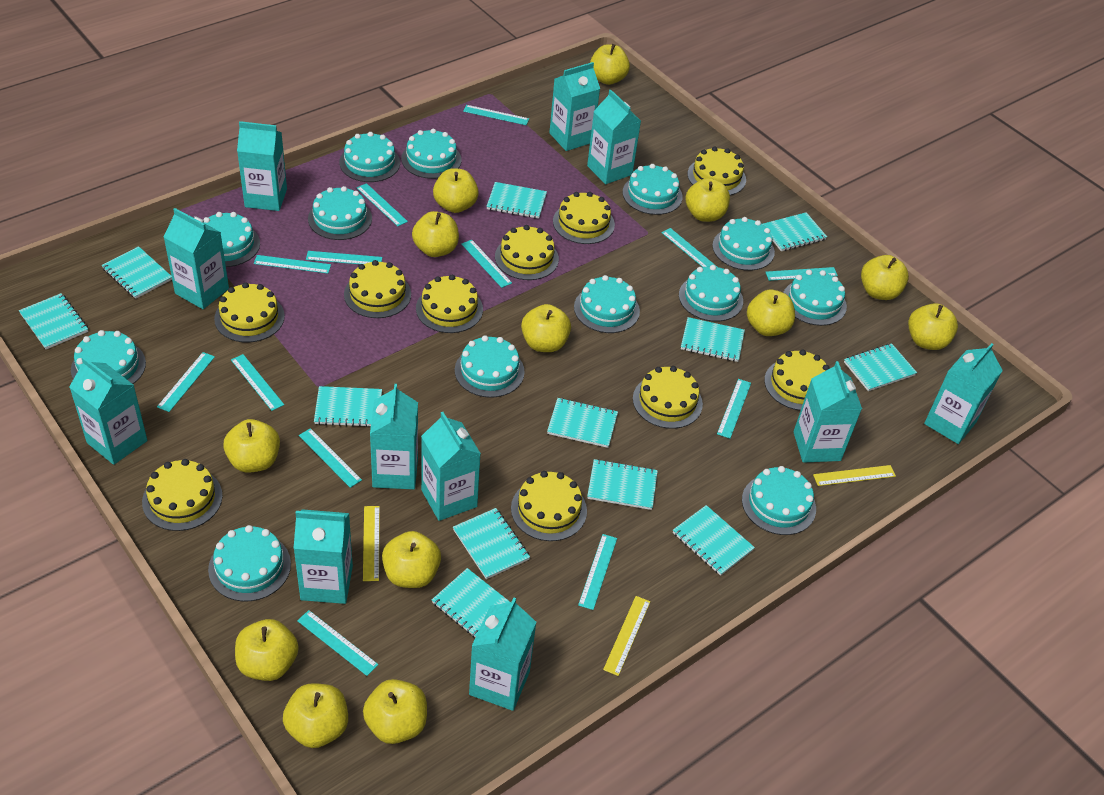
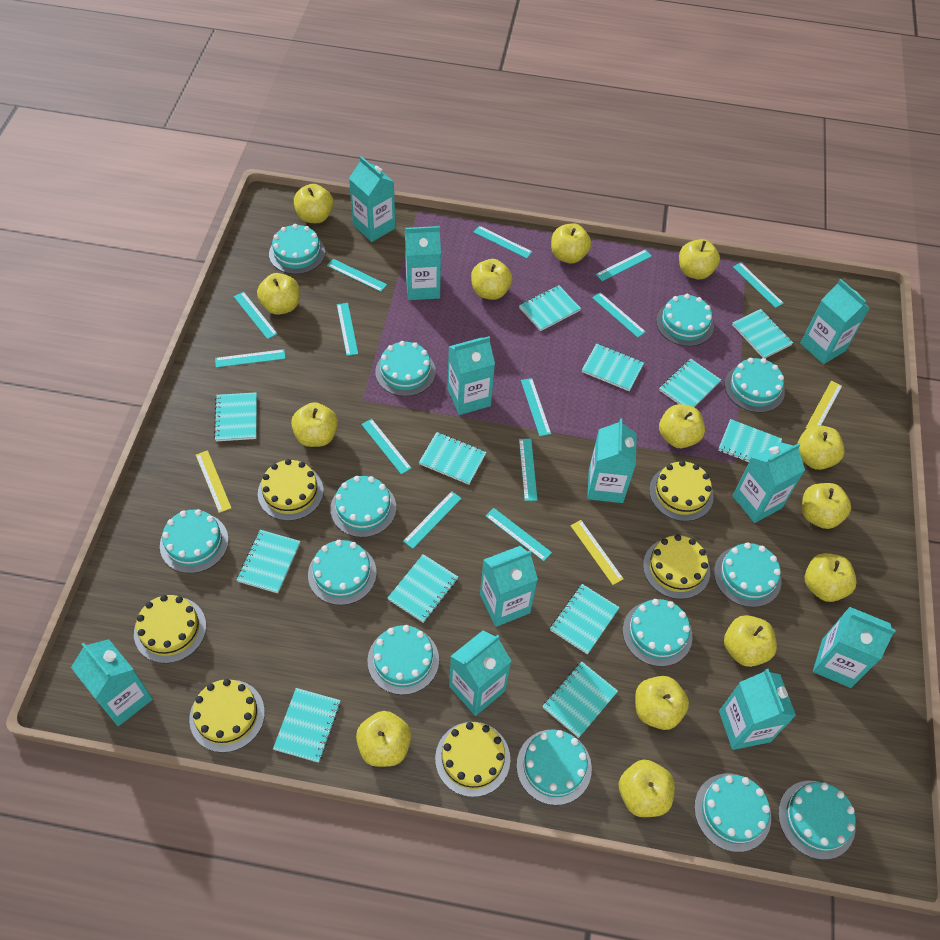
yellow apple: [223,419,280,473] [235,619,298,681] [283,683,348,748] [363,679,427,744] [382,531,441,588] [412,211,459,257] [433,168,479,213] [521,304,571,352] [590,44,630,85] [686,178,730,222] [747,290,795,336] [861,255,909,300] [908,303,958,350] = 13 -> [257,273,300,315] [291,402,338,447] [294,184,334,223] [356,711,412,767] [471,259,512,300] [551,223,591,264] [619,759,675,817] [635,676,689,730] [659,404,705,448] [679,239,720,279] [724,615,777,667] [797,425,845,470] [802,483,851,529] [805,553,857,602] = 14
yellow cake: [142,459,223,531] [214,282,285,342] [344,260,411,318] [416,275,483,333] [495,225,559,280] [511,471,587,541] [553,192,615,244] [633,366,703,429] [687,147,746,195] [764,350,830,411] = 10 -> [134,595,206,663] [189,679,265,753] [258,459,324,521] [435,722,510,797] [643,535,710,599] [649,460,714,521] = 6

